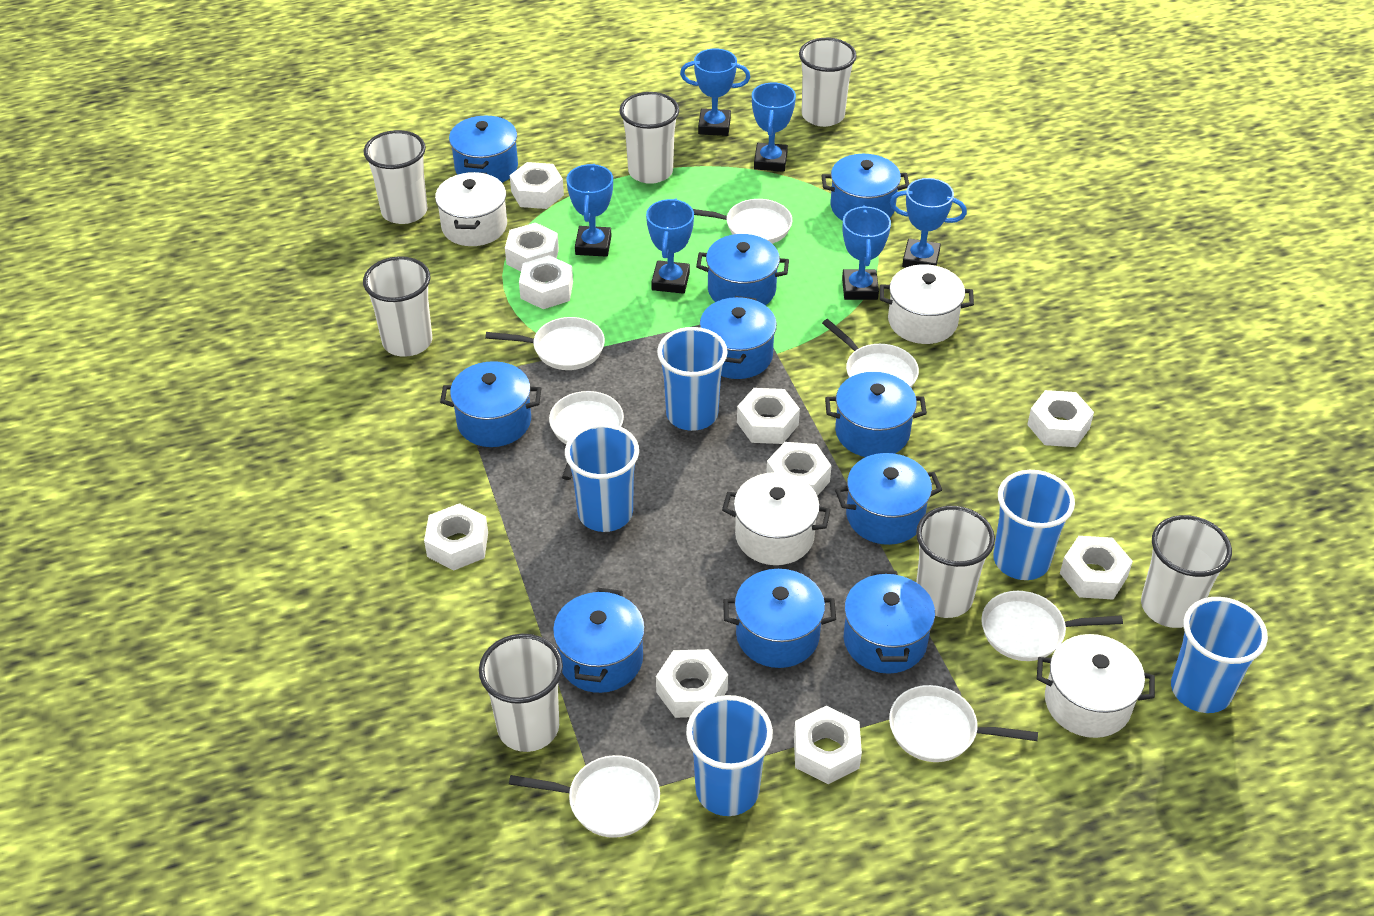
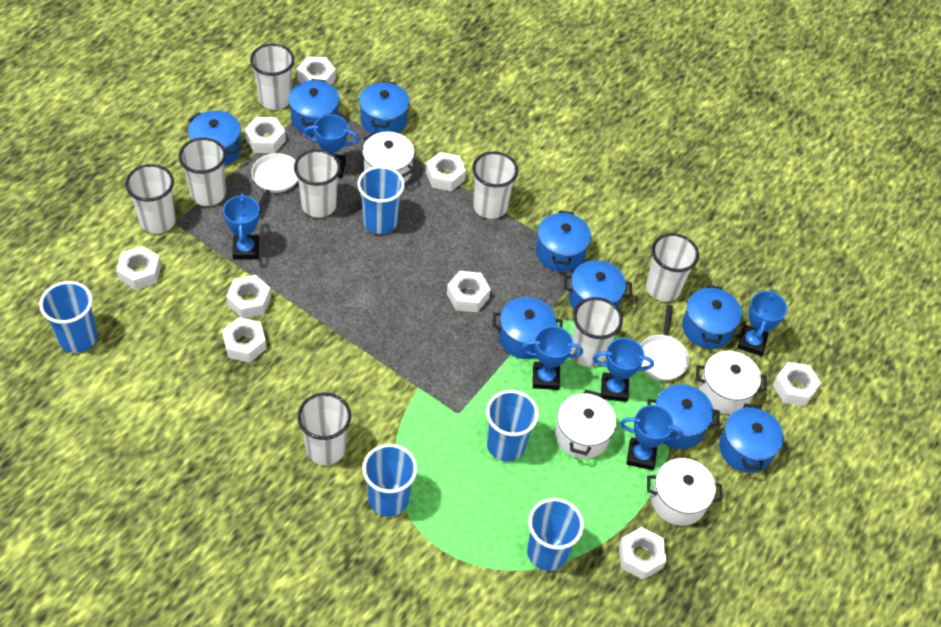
blue pot: [440,361,541,447] [449,115,518,183] [553,588,645,693] [696,234,789,305] [700,296,777,379] [723,569,836,668] [821,154,909,221] [825,372,927,457] [835,453,942,545] [844,571,935,674] = 10 -> [188,111,242,166] [288,79,339,135] [359,81,410,134] [492,297,563,359] [536,210,591,272] [564,260,632,310] [647,384,720,449] [682,285,742,349] [719,403,784,473] = 9
white cup: [363,256,432,357] [364,130,427,224] [479,634,563,752] [619,92,679,184] [799,38,857,127] [916,506,995,618] [1141,515,1232,628] = 7 -> [125,164,176,233] [178,138,226,206] [250,44,295,110] [294,149,341,218] [297,393,351,465] [472,152,518,219] [571,297,623,367] [646,233,699,301] = 8
white nut: [424,503,488,570] [505,223,559,271] [510,162,564,209] [519,255,573,309] [656,649,728,718] [737,388,800,444] [766,442,832,496] [794,706,862,784] [1027,390,1094,447] [1060,536,1133,600] = 10 -> [117,246,161,290] [222,317,267,363] [226,275,271,318] [245,117,286,153] [297,57,336,85] [426,152,466,191] [447,271,491,312] [619,527,666,580] [773,362,821,406] = 9
white pan: [485,317,605,370] [509,755,660,838] [549,391,624,480] [693,199,792,244] [822,319,919,387] [889,685,1038,762] [981,591,1123,661] = 7 -> [251,153,298,212] [640,305,689,381] = 2

